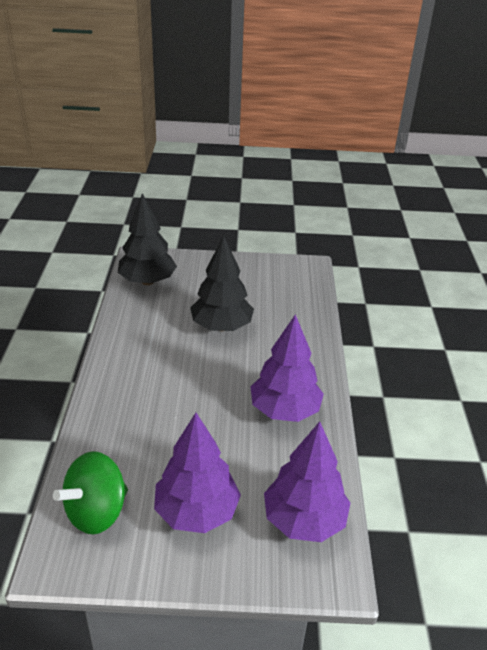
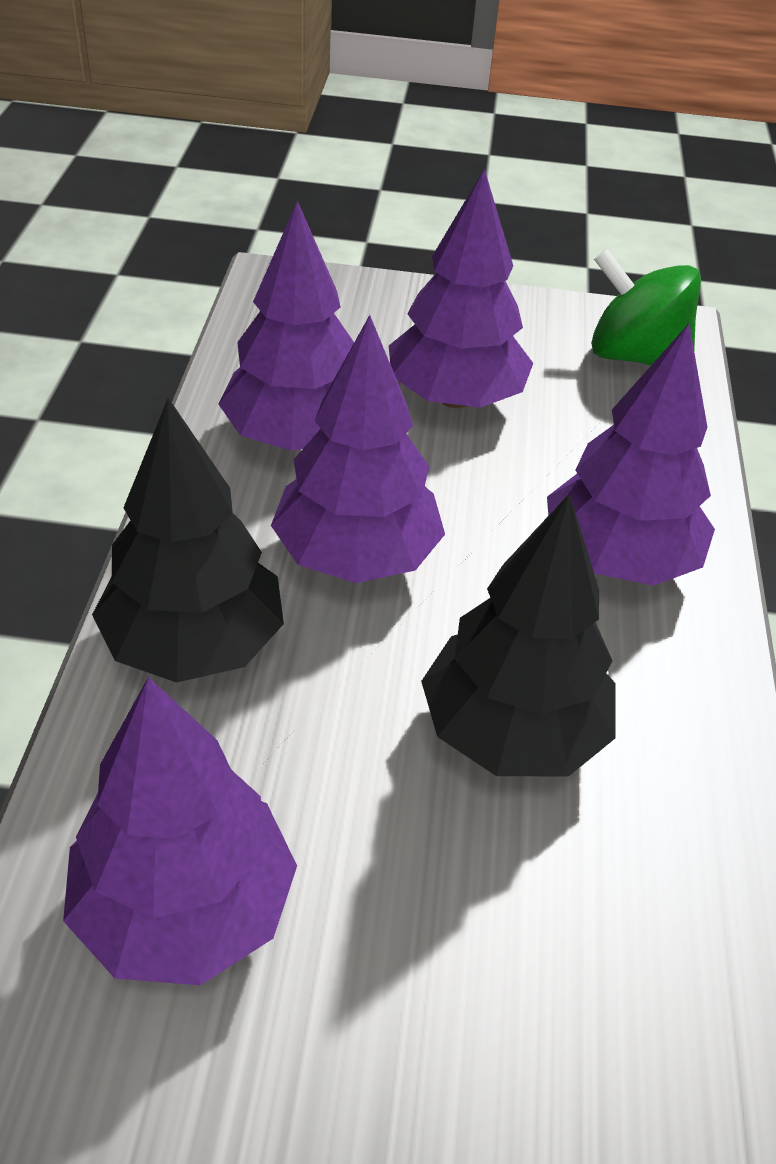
purple tree: [154,413,241,533] [250,314,324,422] [264,421,350,542] = 3 -> [63,677,297,985] [218,201,354,451] [271,315,445,583] [389,168,533,408] [547,324,715,585] = 5

